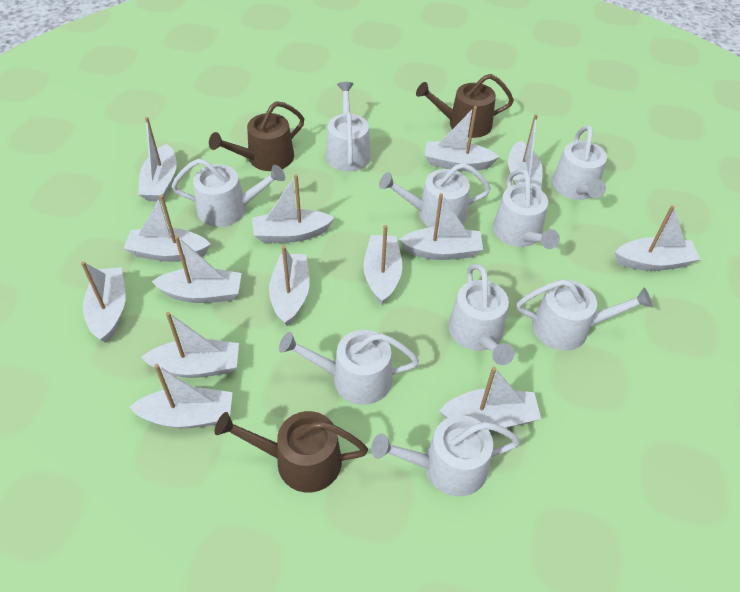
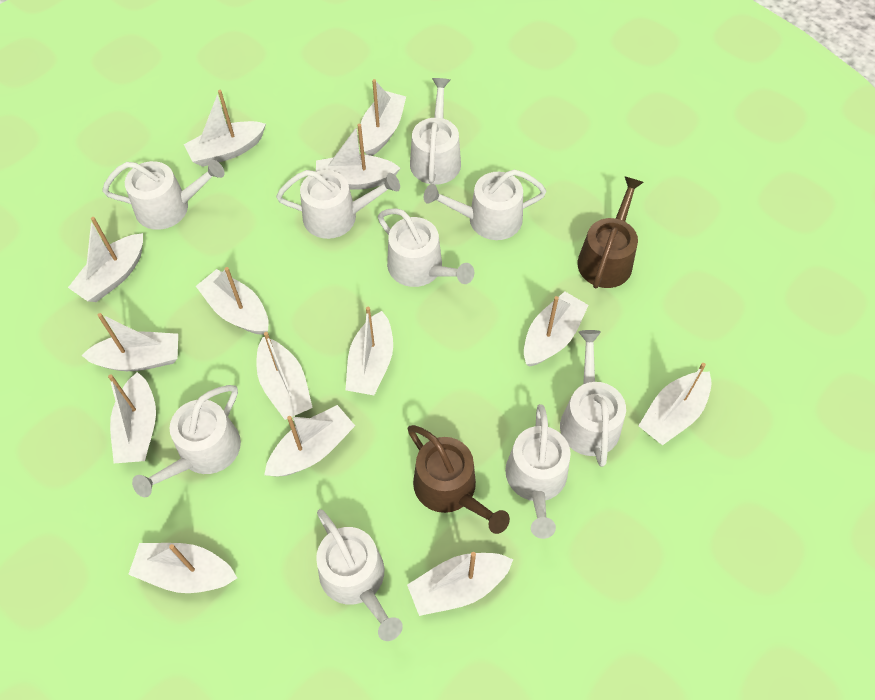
brown watering can: [209,101,304,171] [215,411,368,492] [416,74,514,138] = 3 -> [407,425,510,534] [577,176,644,288] = 2

